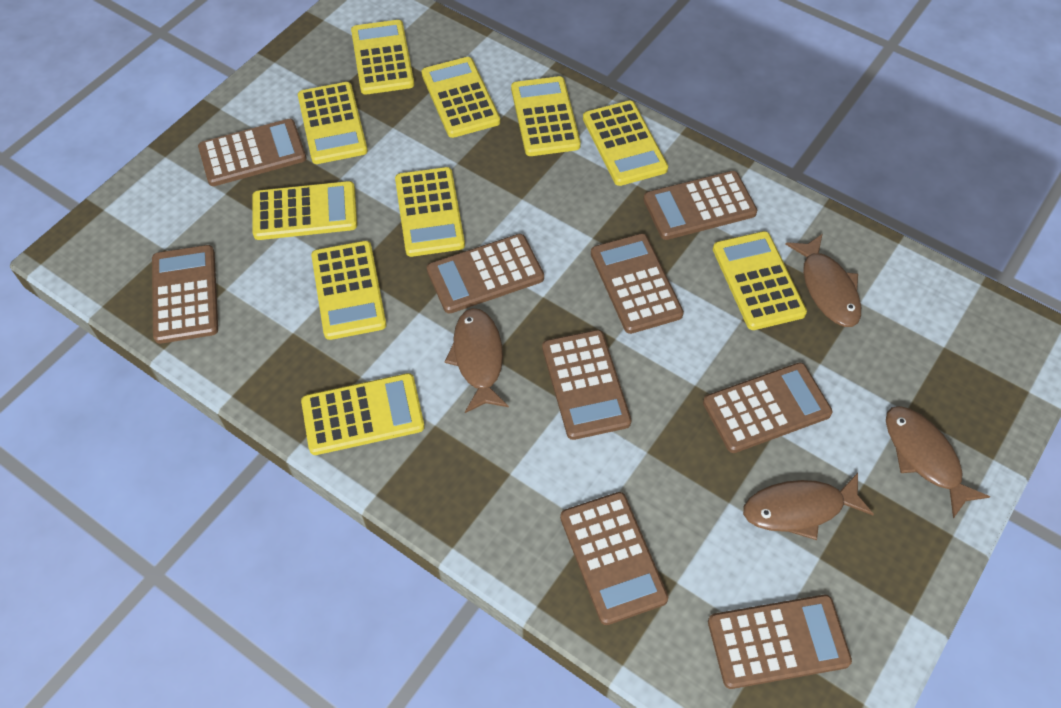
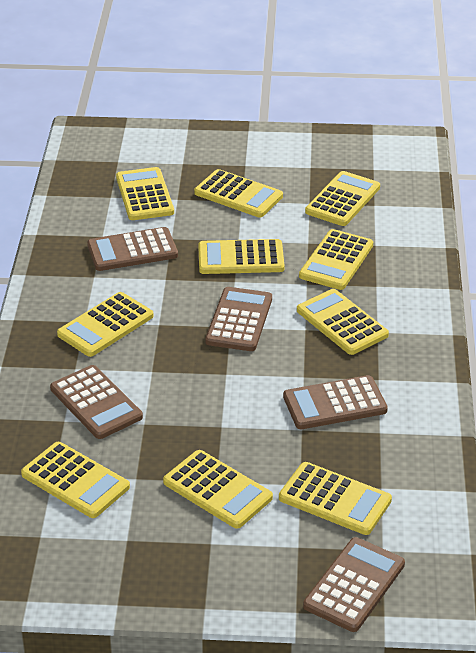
brown calculator: [152,245,218,344] [198,119,306,186] [427,234,544,314] [542,330,631,440] [560,492,668,625] [591,234,684,334] [643,171,757,240] [703,363,833,453] [708,595,852,689] = 9 -> [50,365,143,439] [87,227,178,271] [205,287,272,351] [283,375,388,429] [303,537,405,632] = 5
brown fish: [445,308,509,413] [743,473,874,540] [785,234,861,327] [886,406,990,518] = 4 -> none = 0

